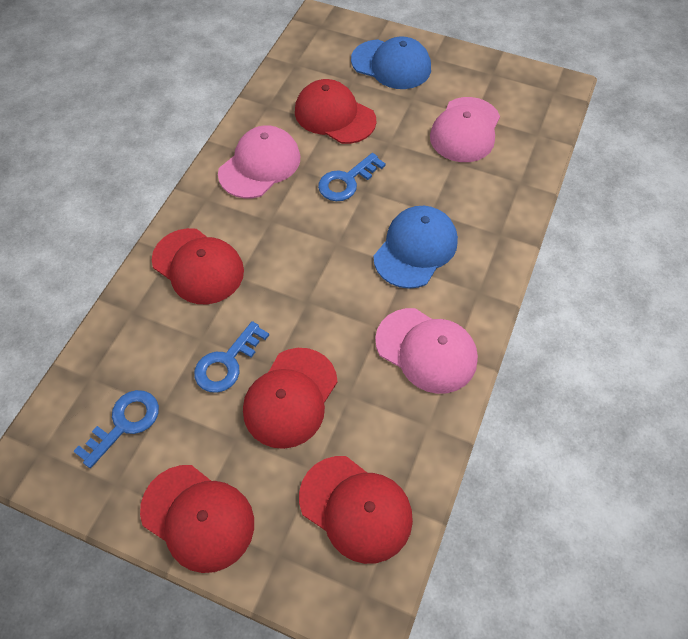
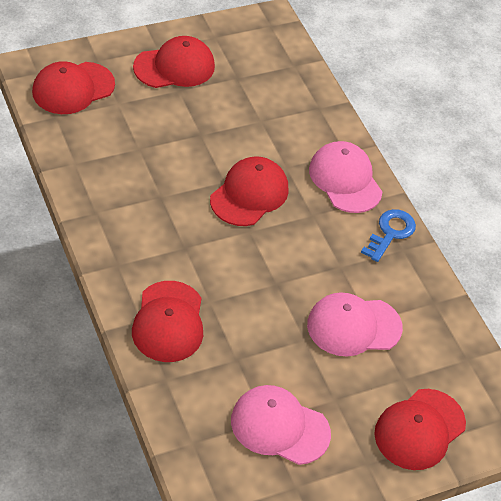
blue cap: [351,37,431,89] [374,206,458,289] = 2 -> none = 0
blue key: [73,390,159,468] [194,321,269,393] [318,153,386,201] = 3 -> [361,209,416,262] = 1

